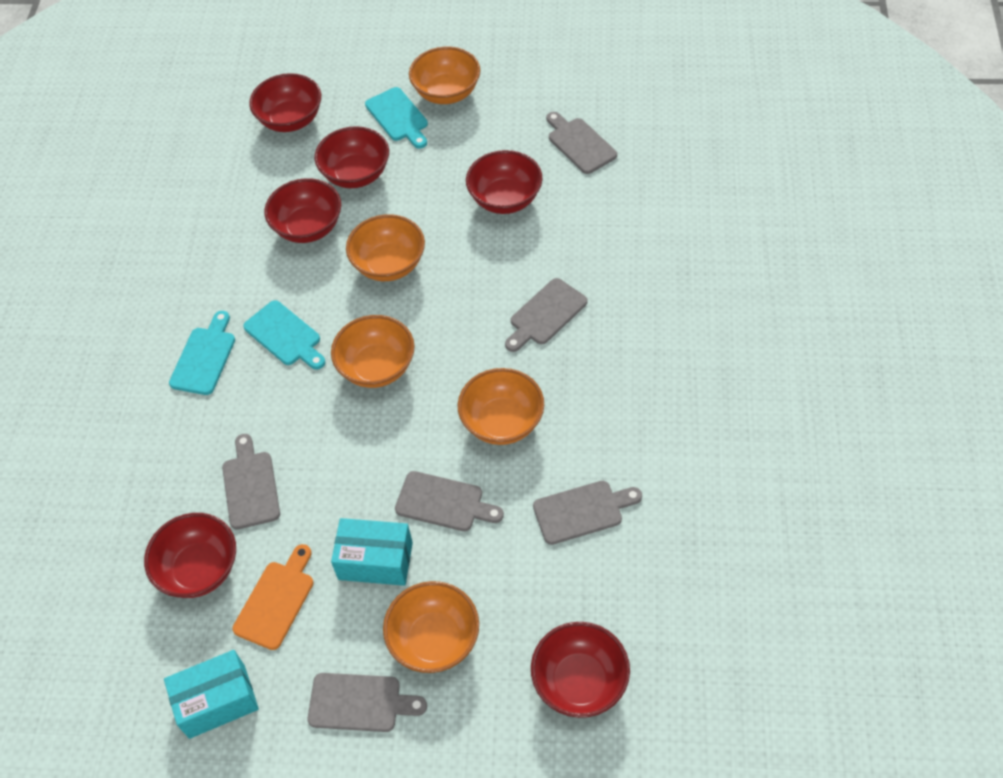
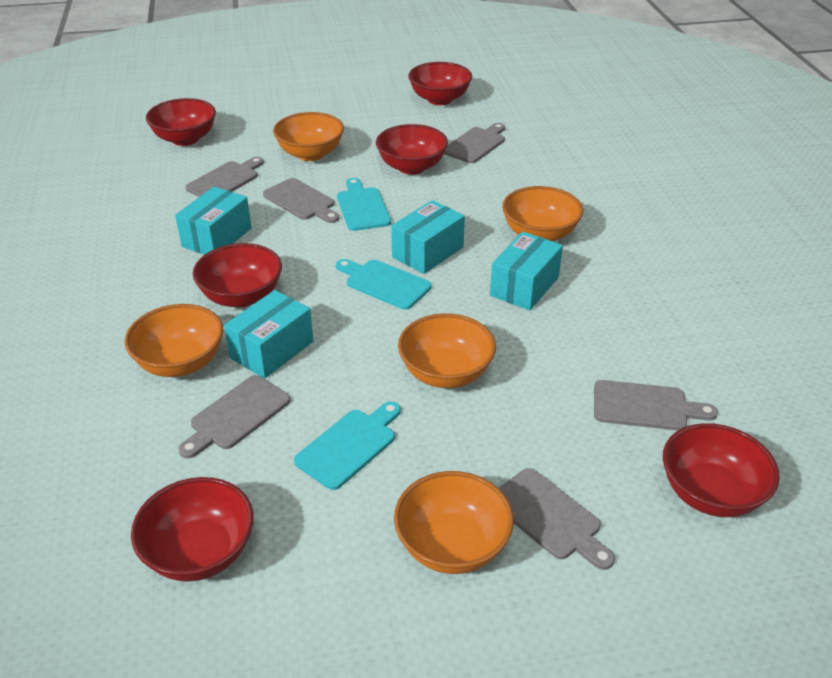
orange cutting board: [232,544,313,650] = 1 -> none = 0
turquoise box: [164,650,259,739] [331,518,413,586] = 2 -> [175,187,251,255] [224,290,313,379] [391,200,465,274] [490,232,563,311] = 4

